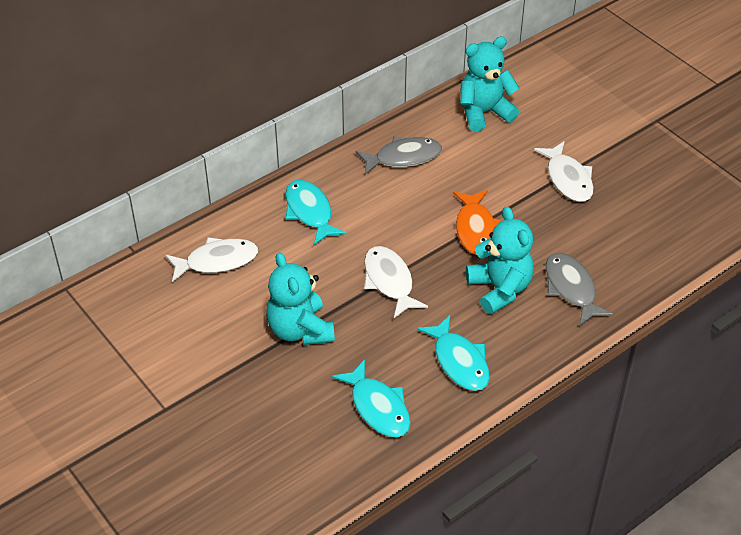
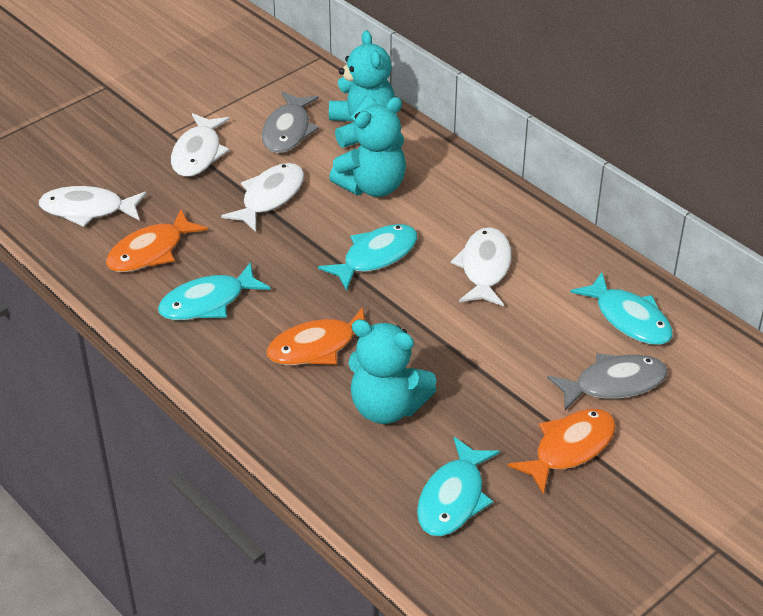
orange fish: [453,190,502,255] = 1 -> [106,209,208,272] [266,307,365,365] [507,409,616,494] = 3
turquoise fish: [285,180,347,245] [332,359,411,437] [417,315,490,391] = 3 -> [158,262,271,320] [318,224,417,291] [417,437,500,536] [570,272,673,345] = 4
white fish: [165,237,258,282] [364,246,428,318] [534,141,594,202] = 3 -> [39,186,147,227] [171,113,230,177] [221,163,304,232] [451,227,512,306] = 4

